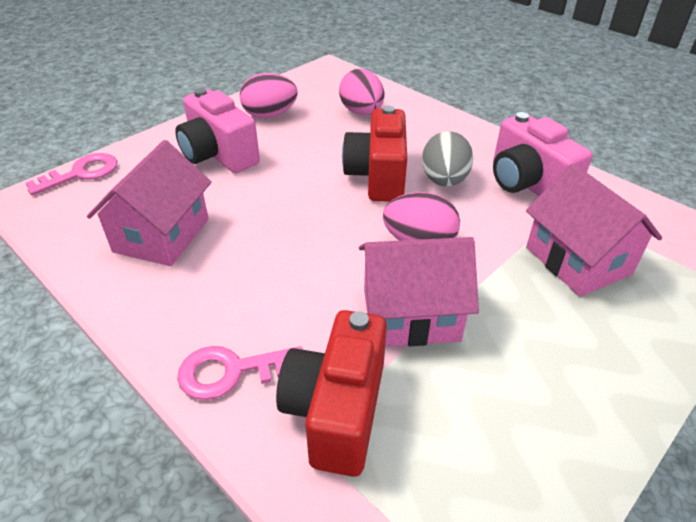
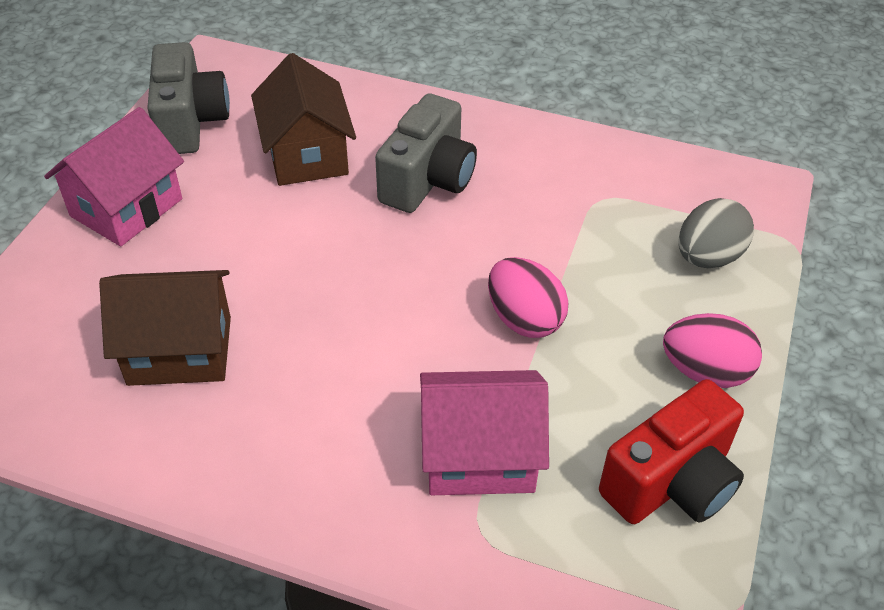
brown house: none = 0 -> [99,270,231,386] [251,53,356,186] = 2
grey camera: none = 0 -> [147,42,230,154] [375,93,477,213] = 2
pink camera: [175,88,260,173] [493,112,593,196] = 2 -> none = 0
pink egg: [240,73,298,118] [339,69,384,115] [383,192,460,241] = 3 -> [488,257,569,338] [663,313,762,388] = 2
pink house: [87,140,211,266] [359,237,479,346] [526,164,662,297] = 3 -> [44,107,184,246] [420,370,549,495] = 2
pink key: [26,153,117,195] [177,346,303,400] = 2 -> none = 0
red camera: [276,310,387,477] [342,106,407,202] = 2 -> [599,379,744,524] = 1

